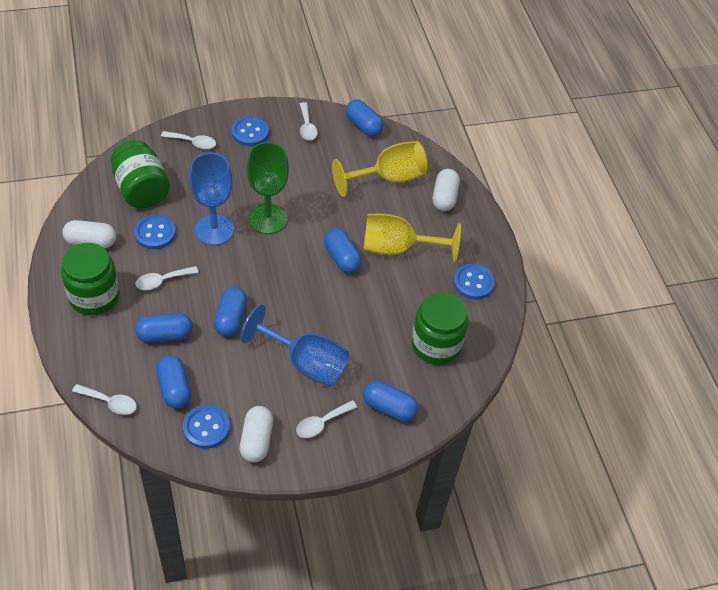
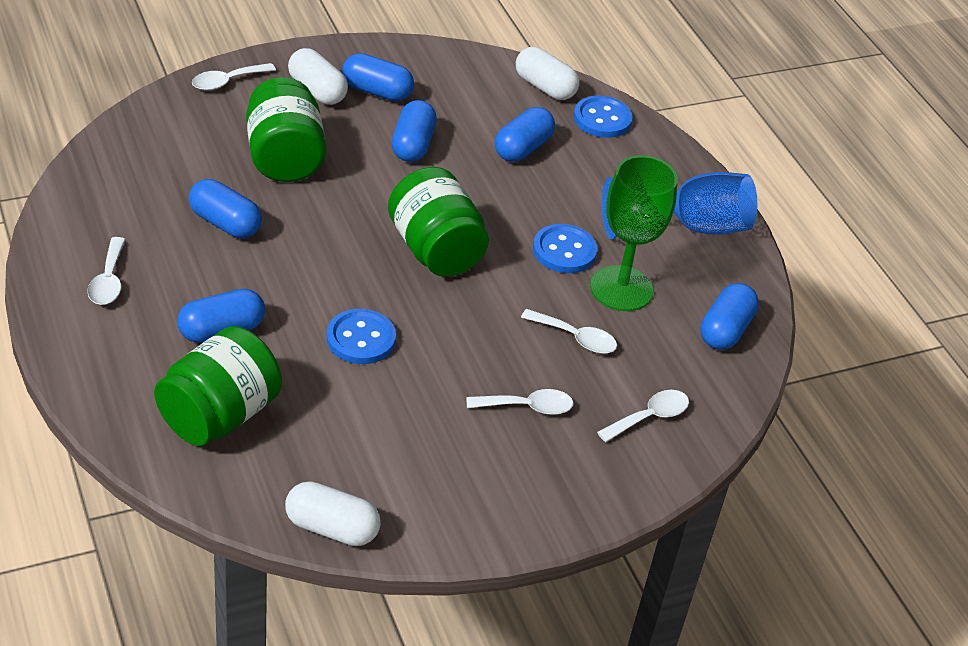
blue button: [134,215,176,249] [183,405,230,449] [231,116,269,146] [453,264,495,300] = 4 -> [327,309,396,364] [533,224,597,273] [574,95,633,138] = 3
blue goblet: [189,153,234,245] [240,304,349,387] = 2 -> [602,172,757,239] = 1
yellow goblet: [332,141,427,197] [363,214,461,263] = 2 -> none = 0

